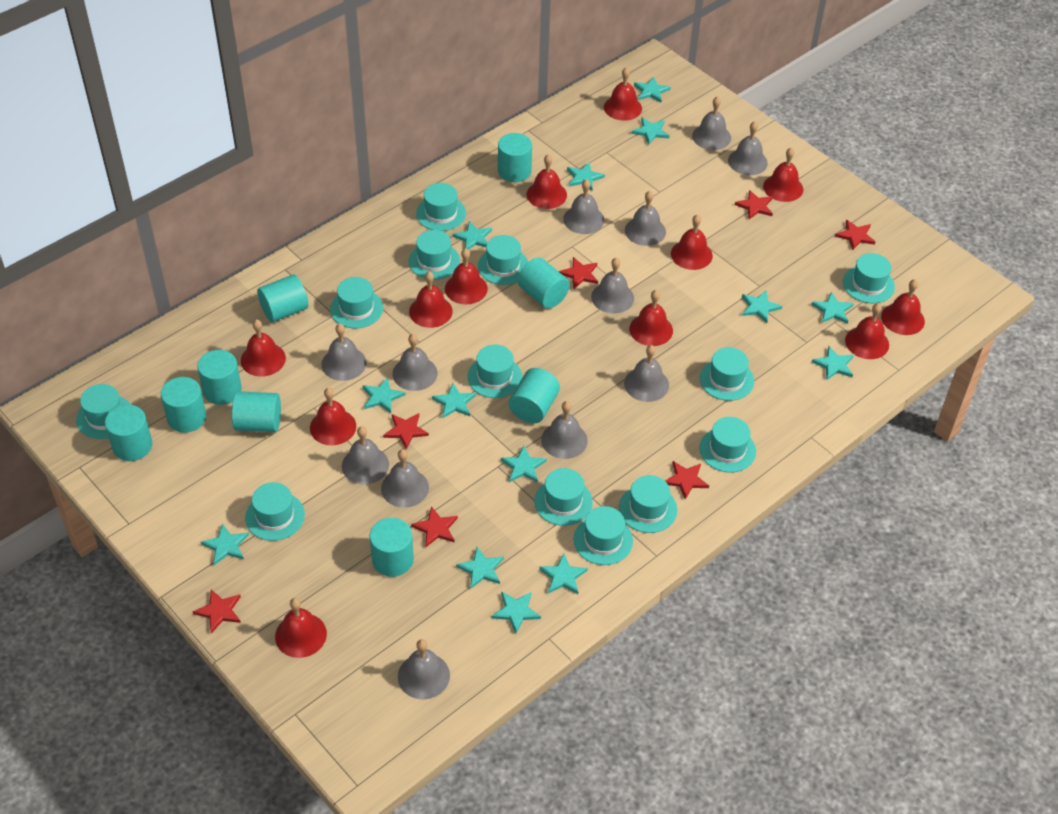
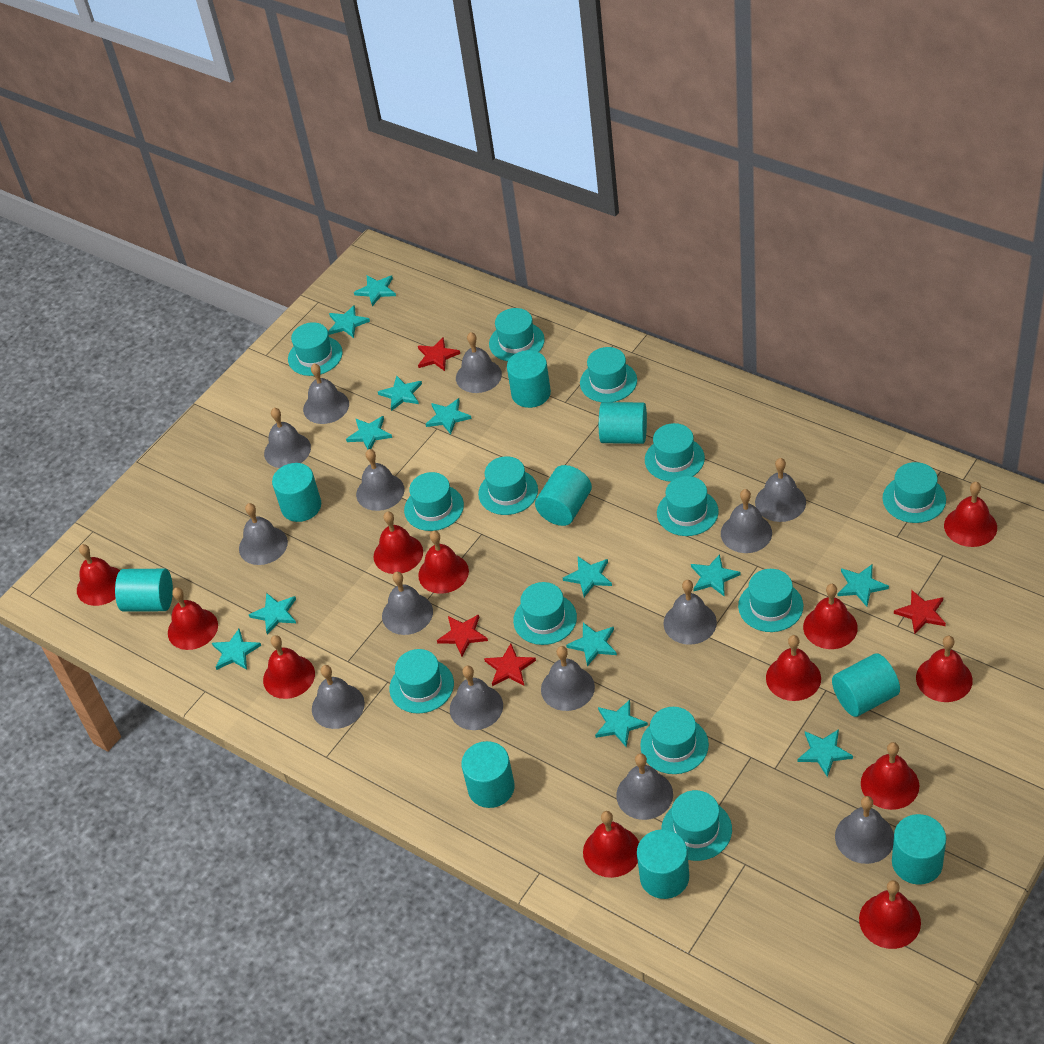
grey bell: [322,324,367,381] [342,426,389,484] [381,449,429,508] [393,334,437,391] [398,639,450,699] [541,401,588,459] [563,179,604,234] [591,257,634,313] [624,345,669,402] [625,191,666,246] [692,96,731,150] [728,121,768,175] = 12 -> [239,503,288,565] [264,408,311,468] [303,364,349,424] [312,665,365,729] [356,449,404,511] [382,572,433,635] [450,666,503,730] [456,332,502,393] [541,646,595,711] [616,753,673,820] [663,580,717,645] [721,489,772,553] [755,458,806,522] [835,796,894,864] = 14
red star: [193,589,241,633] [383,413,429,450] [411,506,458,548] [559,257,598,289] [665,461,709,500] [735,190,773,219] [835,220,875,250] = 7 -> [418,337,460,371] [437,614,488,657] [484,644,536,686] [894,590,946,634] = 4
turquoise star: [201,523,249,565] [362,377,406,413] [432,383,476,419] [452,221,492,250] [456,547,504,589] [491,591,541,633] [501,446,547,483] [539,553,588,594] [567,162,605,191] [632,117,669,145] [634,77,671,102] [742,290,782,323] [811,292,854,324] [812,346,854,380] = 14 -> [212,629,261,670] [249,593,296,635] [328,305,370,338] [346,416,392,449] [354,275,396,306] [378,375,422,411] [426,398,472,435] [563,556,612,597] [566,623,617,666] [595,700,648,747] [691,554,741,597] [797,729,853,777] [838,565,889,607] = 13

